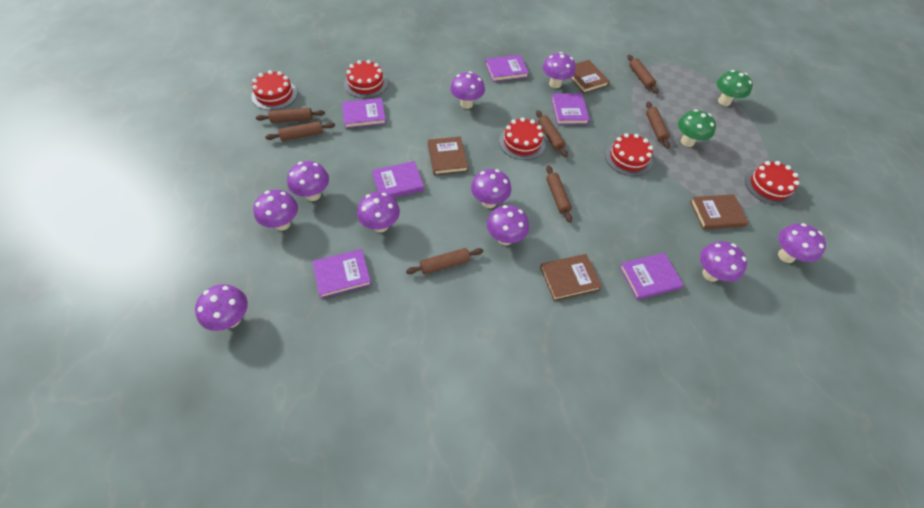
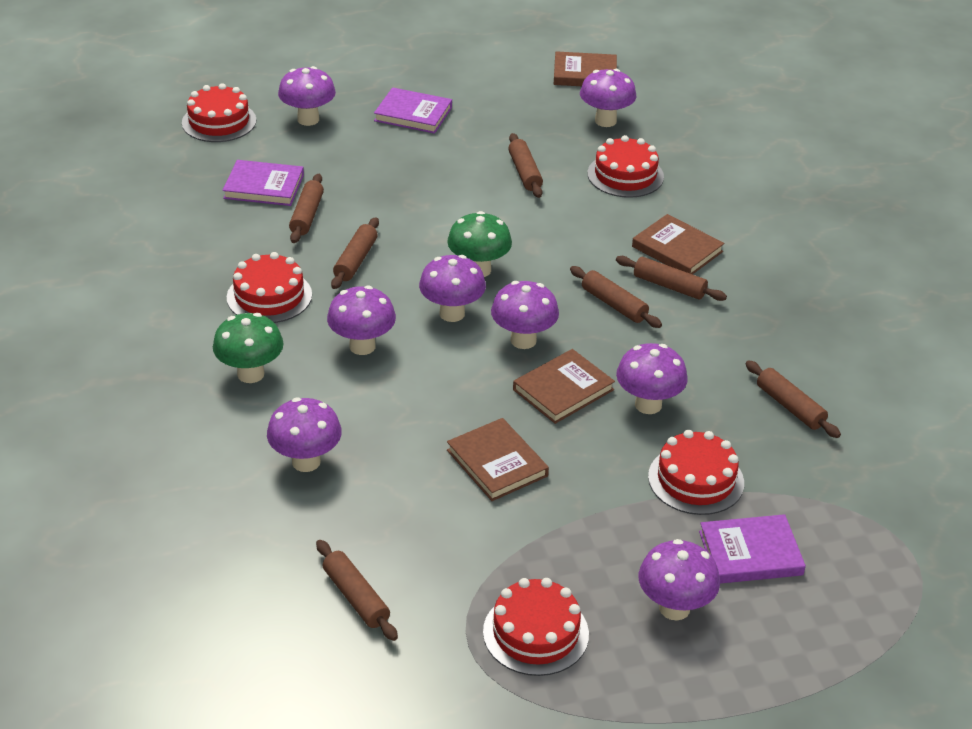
purple book: [312,249,372,298] [342,98,386,129] [372,161,424,198] [485,55,529,82] [551,93,590,125] [619,253,684,300] = 6 -> [222,160,304,206] [374,87,452,134] [699,514,806,584] = 3
purple mushroom: [195,284,248,331] [253,190,298,231] [287,161,329,201] [357,192,400,232] [450,71,485,109] [471,169,511,208] [487,205,529,245] [543,52,576,88] [700,241,747,282] [778,223,826,263] = 10 -> [267,397,342,472] [278,66,336,126] [327,285,396,355] [419,255,486,322] [491,281,559,349] [580,69,636,127] [616,343,688,414] [639,539,720,621] = 8

